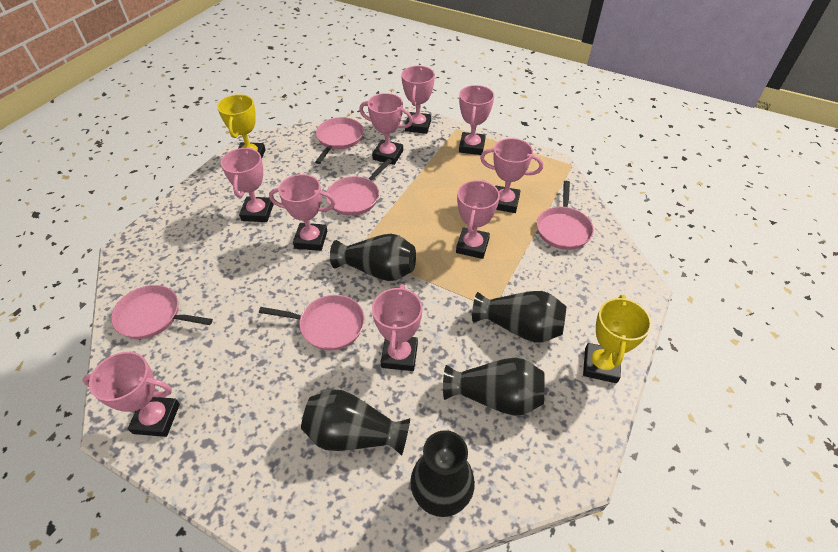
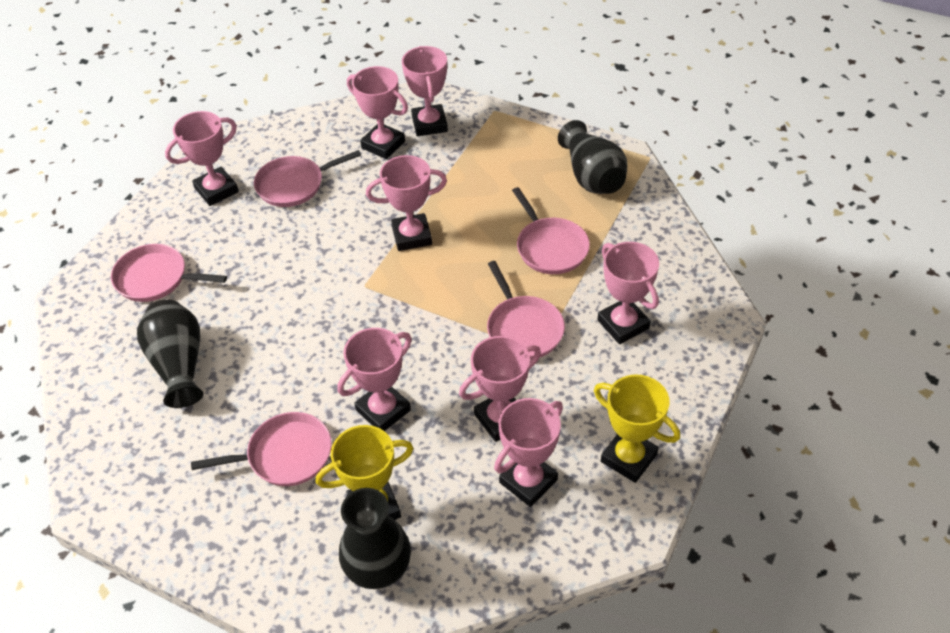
black vase: [301,389,410,456] [330,234,416,281] [410,430,475,517] [443,358,544,416] [472,291,566,342] = 5 -> [137,299,203,408] [339,488,411,589] [558,120,627,194] = 3
pink trophy: [82,352,180,437] [221,147,274,222] [269,174,336,251] [359,93,413,165] [372,284,422,371] [401,66,435,134] [456,180,500,259] [459,85,494,155] [480,138,543,213] = 9 -> [165,111,239,206] [338,328,412,431] [347,66,408,159] [366,155,447,251] [402,46,448,136] [459,336,541,442] [494,398,563,507] [597,242,659,344] = 8

